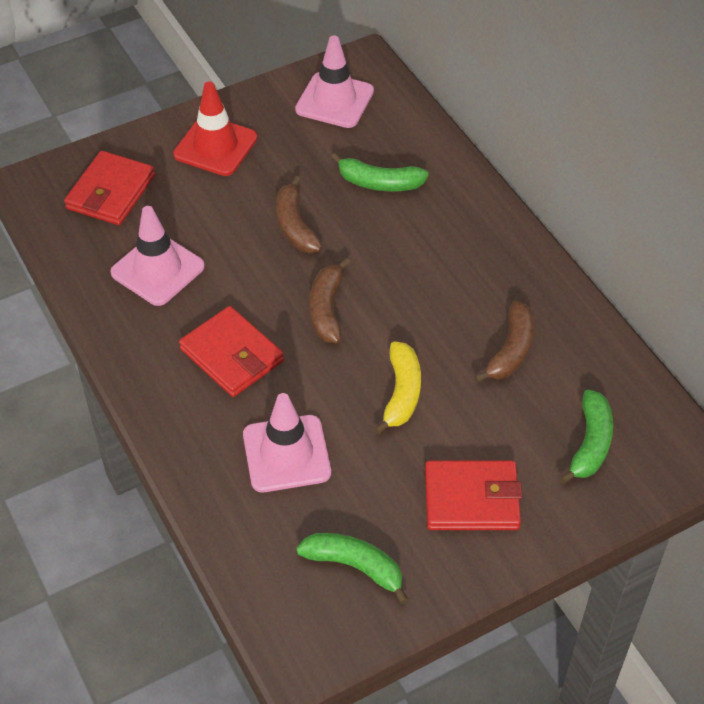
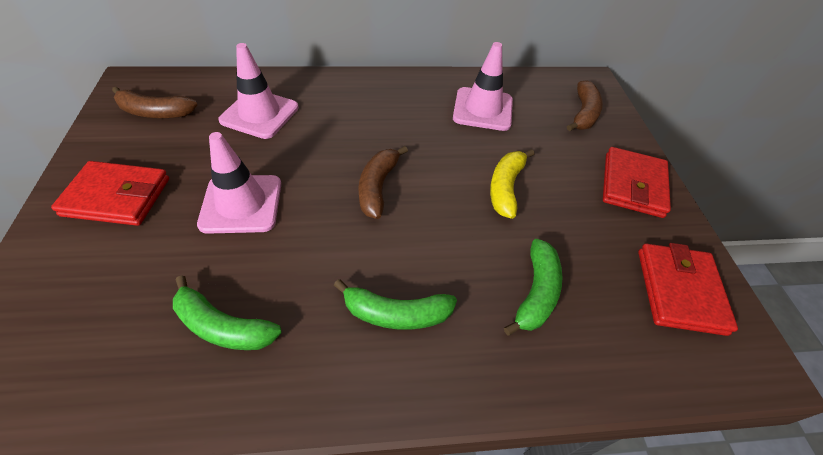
red traffic cone: [173,81,257,176] = 1 -> none = 0

